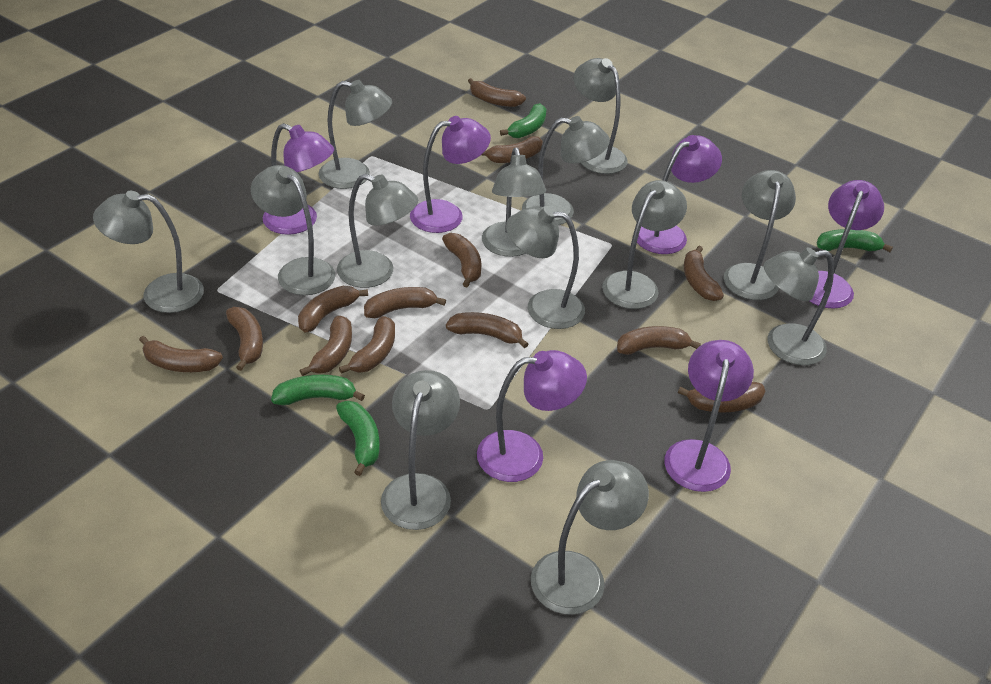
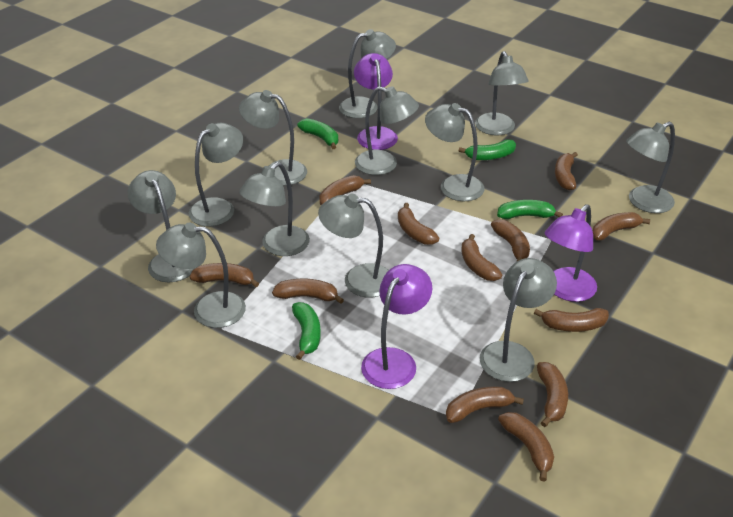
brown banana: [139,336,223,372] [226,307,263,371] [298,286,368,333] [300,316,352,376] [339,316,395,374] [364,287,446,318] [442,233,482,287] [446,312,528,348] [468,78,526,107] [482,136,543,163] [617,326,701,355] [678,382,765,413] [684,246,724,301] = 13 -> [189,263,259,287] [272,279,344,304] [319,175,371,205] [398,203,439,245] [446,386,524,423] [461,234,502,281] [491,219,530,262] [498,412,554,482] [534,308,609,332] [537,362,568,427] [555,152,578,190] [593,212,650,241] = 12
grey lamp: [93,191,204,313] [251,165,335,295] [319,80,392,189] [337,174,418,288] [381,370,460,530] [482,147,546,257] [506,206,585,329] [522,116,610,225] [531,460,649,615] [574,58,628,174] [602,180,687,309] [724,170,796,300] [764,247,834,365] = 13 -> [128,170,195,282] [156,223,246,328] [189,123,243,227] [239,90,307,186] [239,162,310,256] [318,194,389,298] [339,29,396,118] [355,86,419,175] [425,103,484,201] [475,51,529,135] [480,258,557,382] [626,122,675,213] = 12
purple lamp: [263,123,334,235] [410,116,491,233] [477,350,587,482] [637,135,722,254] [664,340,754,492] [810,180,884,309] = 6 -> [354,53,398,150] [361,264,432,389] [545,204,597,302] = 3

